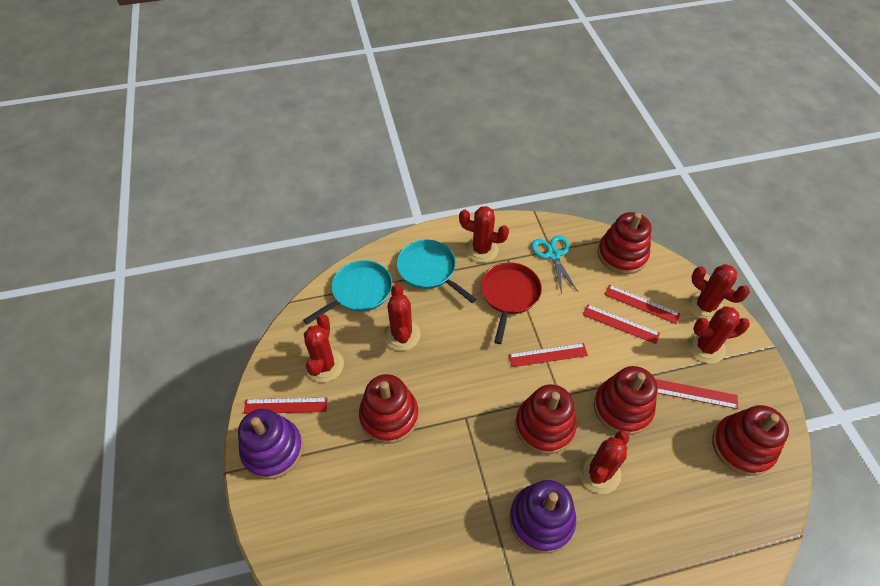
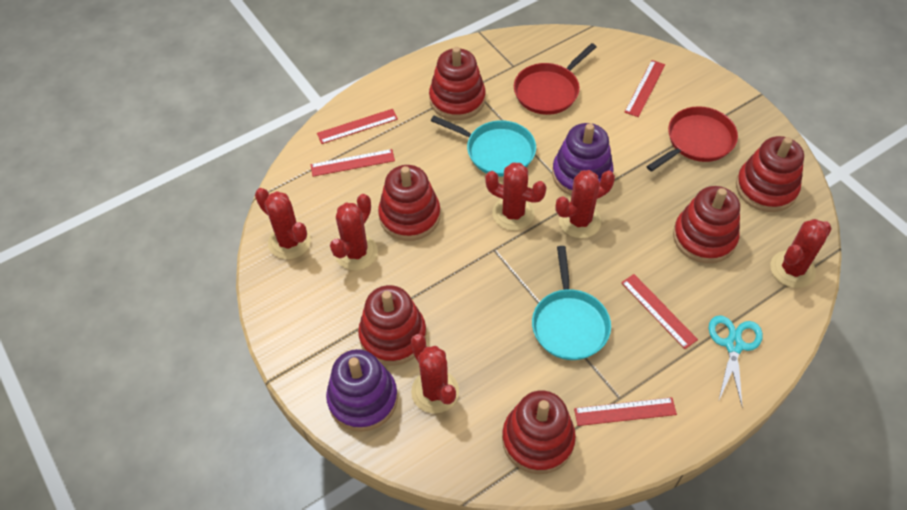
red pan: [481,262,542,344] = 1 -> [514,43,596,115] [646,106,738,172] = 2
red stacking toy: [359,374,419,444] [515,384,577,454] [594,366,657,435] [597,212,651,274] [712,405,789,476] = 5 -> [358,285,426,365] [378,165,440,241] [429,47,486,120] [502,390,576,474] [673,186,740,263] [736,136,804,212] = 6

